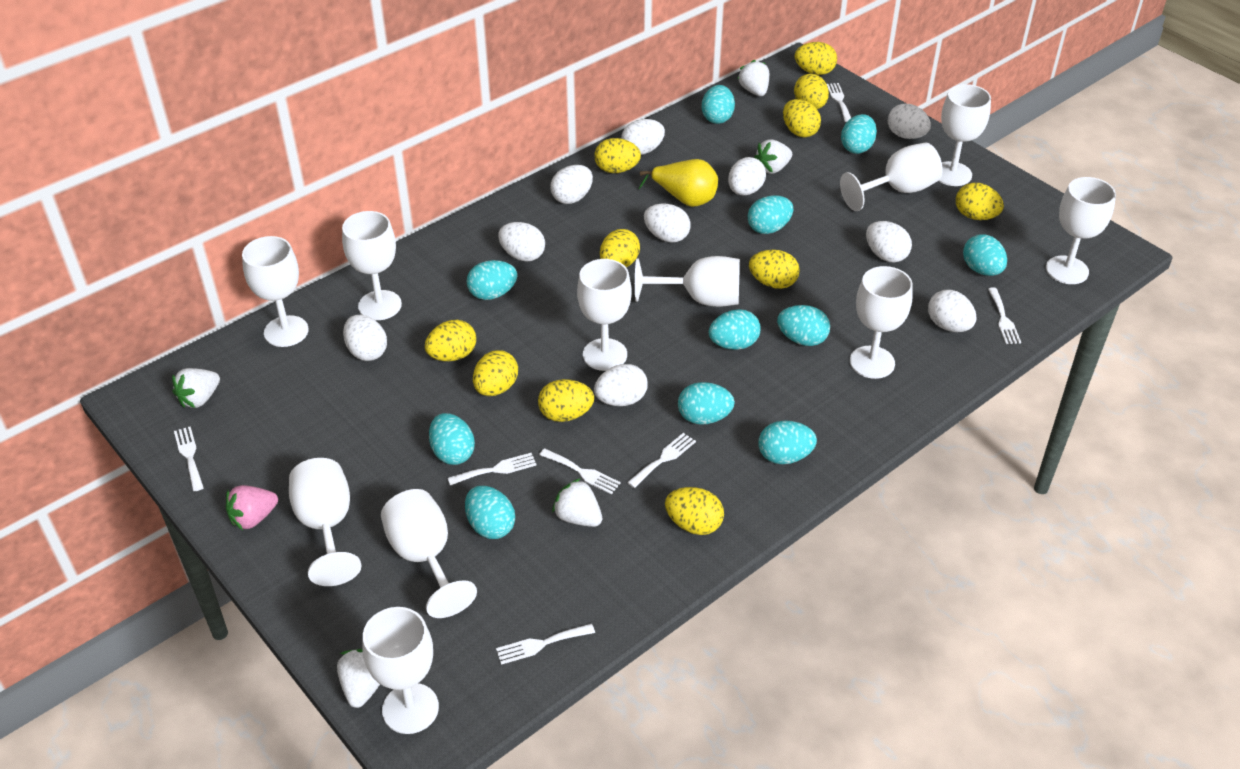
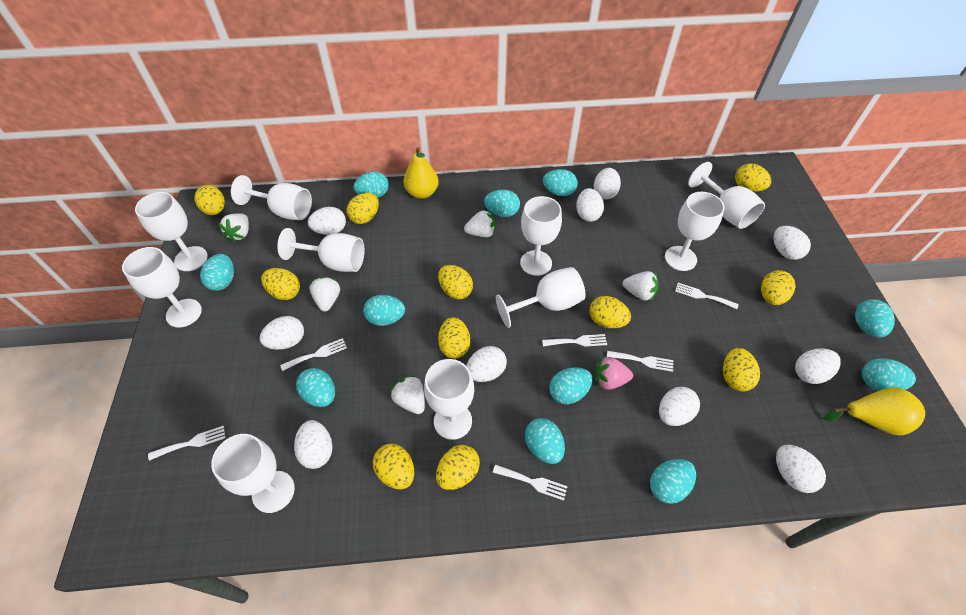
white fork: [174,426,204,491] [448,453,537,485] [496,624,595,665] [539,448,621,495] [627,433,696,488] [827,83,851,122] [988,288,1021,344] = 7 -> [148,426,225,461] [280,338,347,371] [493,464,568,501] [542,334,607,347] [607,351,673,372] [675,283,739,309] = 6
white goblet: [242,236,309,347] [289,458,362,586] [342,211,402,320] [362,607,439,734] [381,489,477,618] [577,259,631,371] [635,256,740,307] [840,142,943,211] [850,266,913,379] [939,84,991,186] [1046,177,1116,284] = 11 -> [122,247,202,328] [135,192,208,271] [211,434,295,513] [231,175,312,220] [277,228,365,272] [424,359,474,440] [496,267,585,328] [520,196,562,276] [665,192,725,271] [688,162,765,229] = 10
yellow pear: [639,159,718,207] = 1 -> [403,147,439,199] [824,387,925,435] = 2

